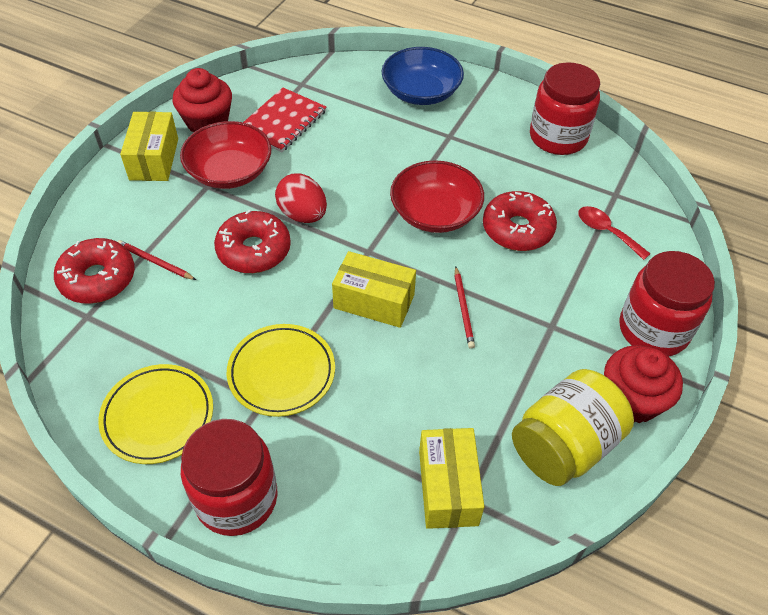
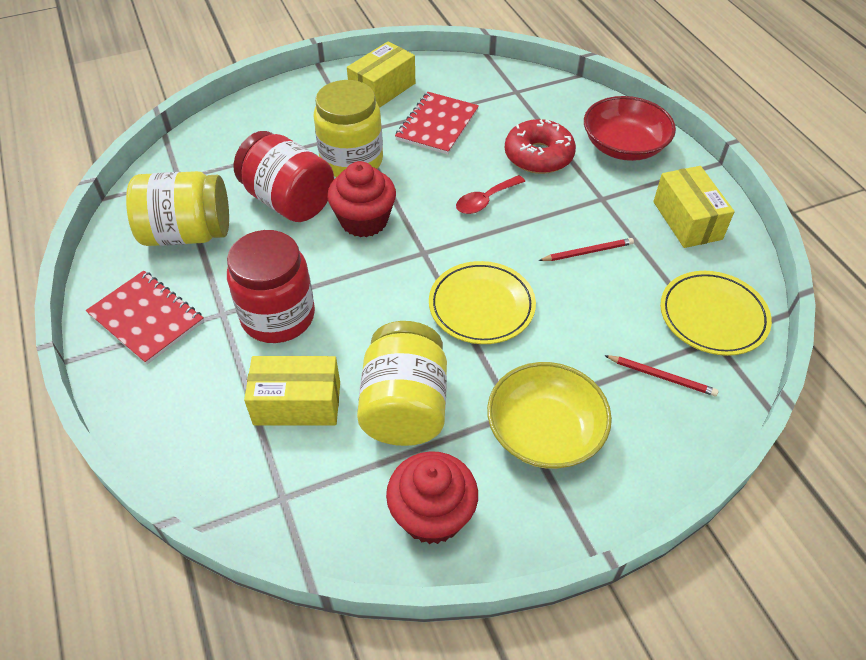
blue bowl: [382,47,464,105] = 1 -> none = 0
red bowl: [180,121,272,189] [390,160,484,233] = 2 -> [584,96,676,161] = 1
red donut: [54,238,135,304] [214,209,291,273] [483,191,557,251] = 3 -> [505,119,576,174] = 1
red egg: [275,173,327,223] = 1 -> none = 0
red jar: [181,419,278,536] [530,62,600,155] [619,251,715,356] = 3 -> [227,230,315,343] [234,131,334,222] = 2
red notebook: [243,88,326,152] = 1 -> [86,271,204,365] [395,92,479,155] = 2
yellow bowl: none = 0 -> [487,362,612,469] = 1
yellow jar: [512,369,634,486] = 1 -> [126,171,229,246] [313,80,383,177] [357,321,447,446] = 3

